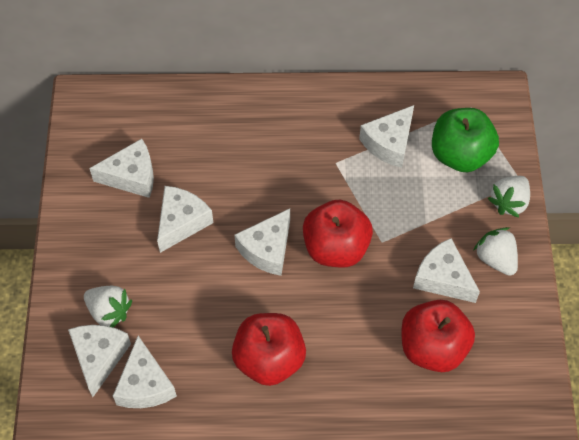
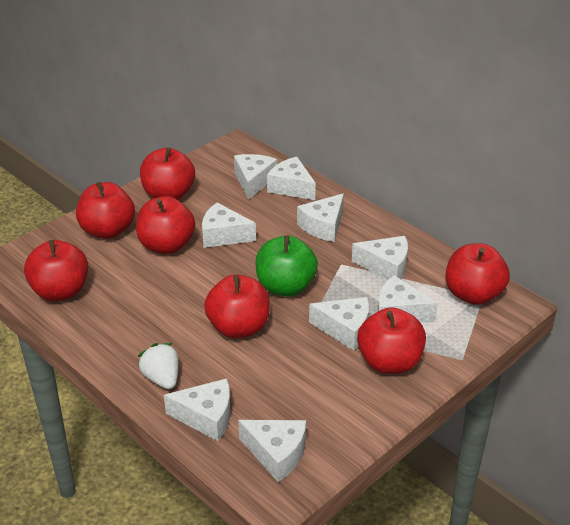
red apple: [232,313,306,386] [303,200,373,268] [401,300,475,372] = 3 -> [24,240,88,301] [76,182,135,239] [136,196,195,254] [140,148,195,200] [204,274,270,338] [357,307,426,374] [446,243,510,305] = 7
white cheese: [68,325,131,397] [89,139,154,198] [113,336,177,408] [157,186,213,253] [234,208,290,276] [359,105,414,168] [413,238,480,303] = 7 -> [164,378,231,441] [202,202,256,248] [234,154,277,200] [238,420,306,482] [267,157,316,200] [297,194,344,242] [309,297,369,351] [352,236,408,280] [377,275,438,323] = 9
white strawberry: [84,286,132,328] [473,227,518,276] [487,176,530,217] = 3 -> [138,343,179,389] = 1

